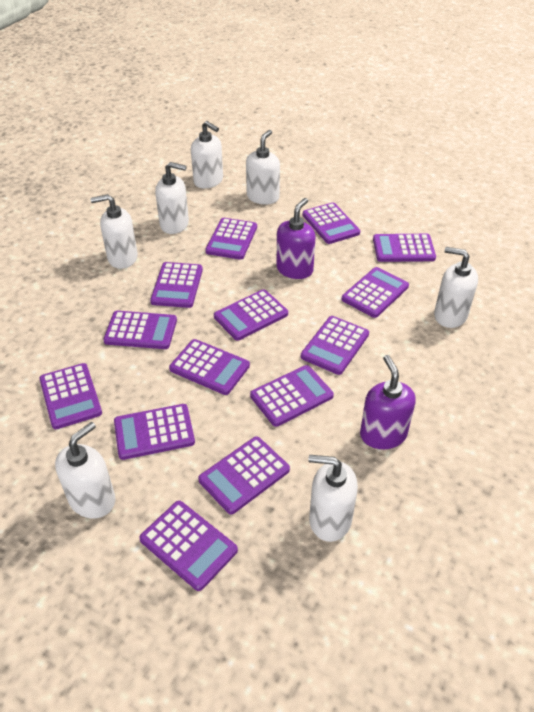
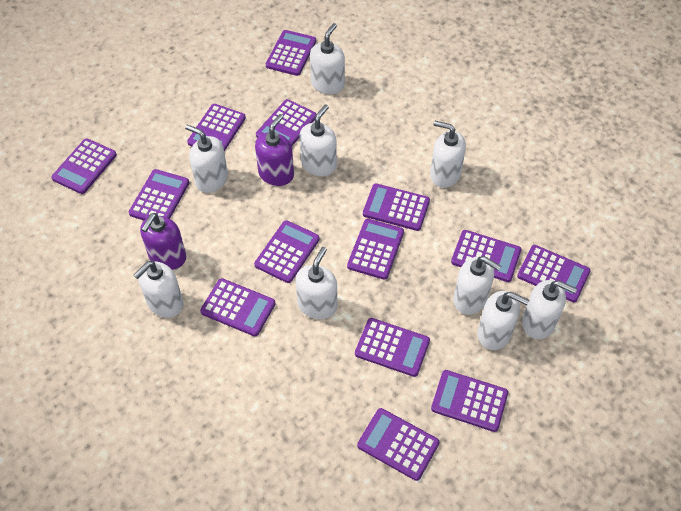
white soap dispenser: [55,422,115,519] [90,194,138,269] [155,162,189,234] [191,121,223,188] [246,130,280,204] [308,455,358,542] [434,247,478,328] = 7 -> [134,261,184,318] [185,125,228,193] [296,247,337,319] [299,104,337,176] [310,23,345,94] [430,121,466,188] [453,256,501,315] [477,291,529,350] [522,280,577,339] = 9

